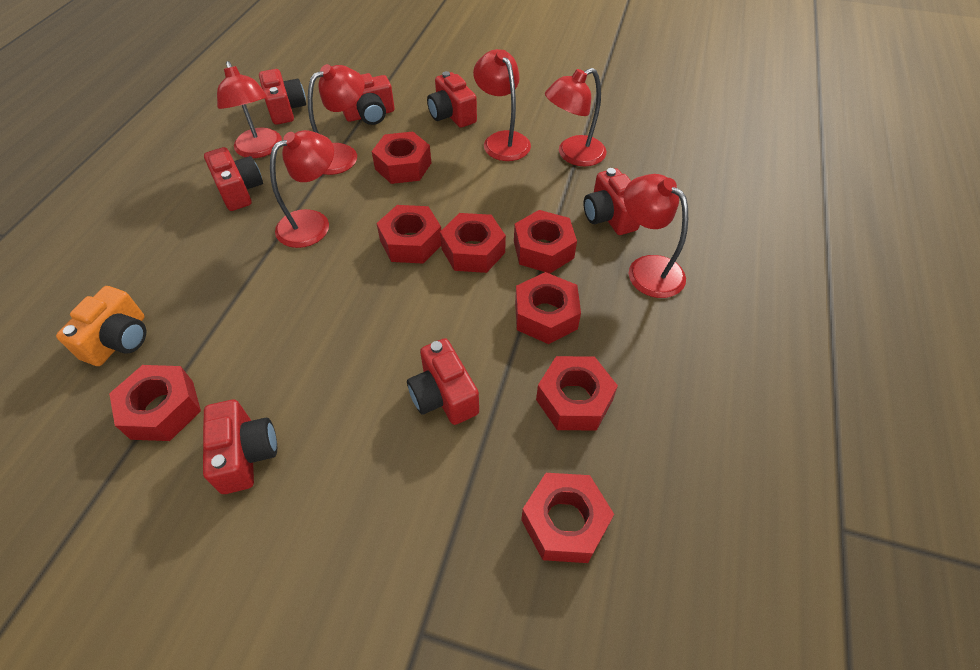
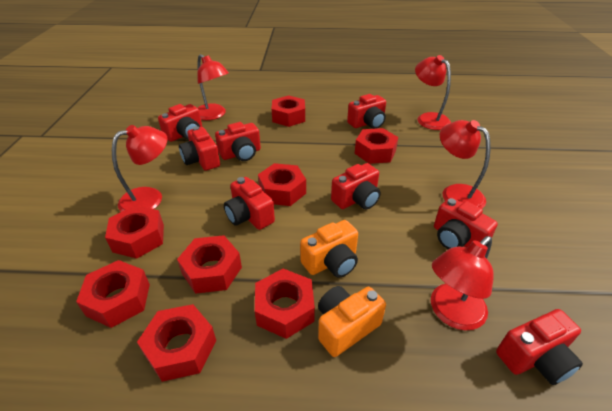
orange camera: [56,286,146,366] = 1 -> [300,220,358,278] [318,286,386,357] = 2
red camera: [203,400,277,494] [204,147,263,211] [259,69,306,125] [343,73,394,125] [407,338,479,425] [427,71,477,128] [583,168,640,235] = 7 -> [158,104,202,142] [179,126,220,171] [215,122,261,161] [224,177,275,230] [331,163,381,209] [347,94,386,129] [434,197,498,249] [496,309,583,385] = 8
red lamp: [217,61,282,158] [270,130,334,248] [308,64,365,175] [473,49,531,161] [545,68,606,167] [624,174,688,298] = 6 -> [112,125,167,212] [197,54,229,120] [415,55,451,130] [431,236,494,330] [440,120,491,209] = 5

